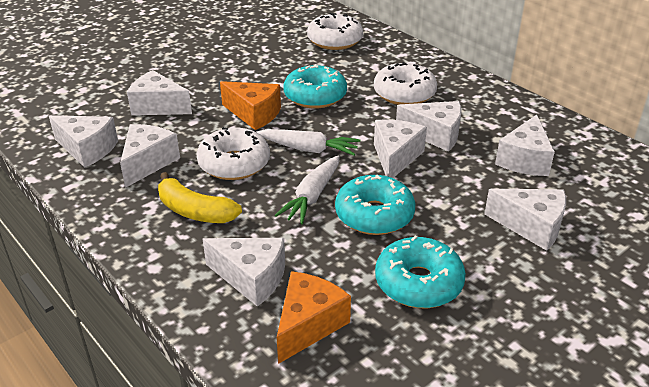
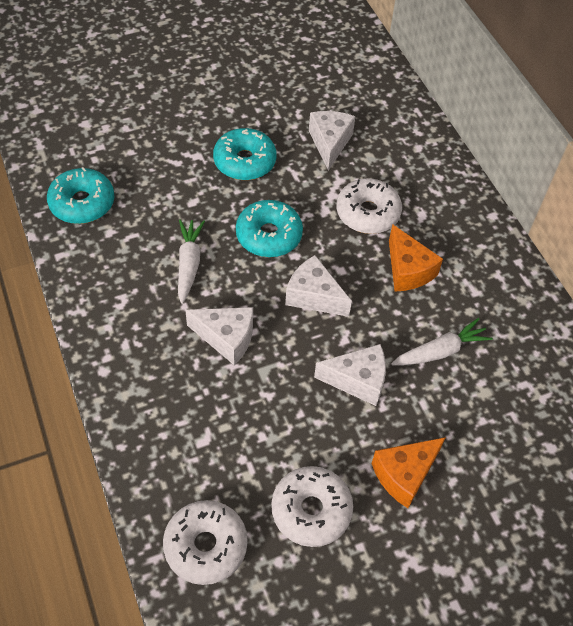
white cheese: [49,115,118,168] [120,124,180,188] [127,70,192,115] [202,238,285,306] [374,119,427,178] [396,101,461,152] [484,189,566,251] [495,114,555,176] = 8 -> [185,307,253,365] [285,255,352,317] [309,111,356,171] [314,344,386,406] = 4
yellow banana: [158,172,242,223] = 1 -> none = 0

